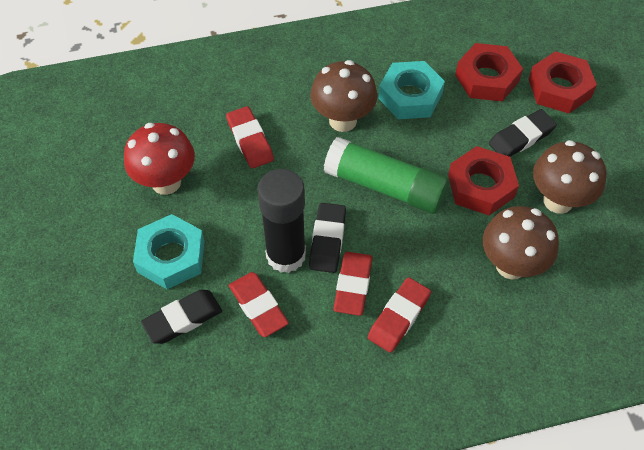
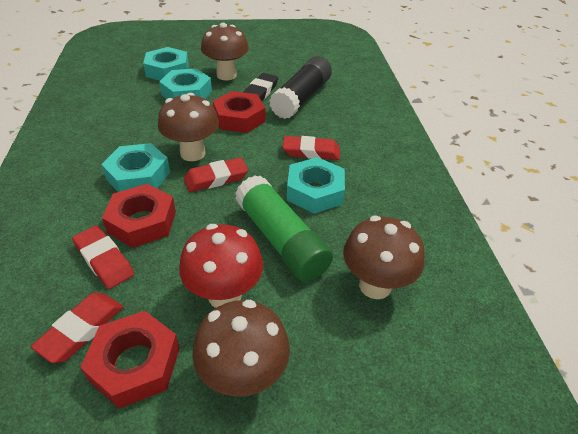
black eraser: [141,290,222,344] [309,203,346,273] [489,109,557,157] = 3 -> [243,73,278,101] = 1
brown mushroom: [310,60,377,132] [483,206,559,280] [533,140,606,214] = 3 -> [158,93,219,161] [192,300,290,397] [201,23,249,80] [343,216,425,299] = 4
turquoise nut: [133,214,205,289] [378,61,445,119] = 2 -> [101,143,170,192] [143,47,189,81] [159,68,212,99] [287,157,345,214] = 4

